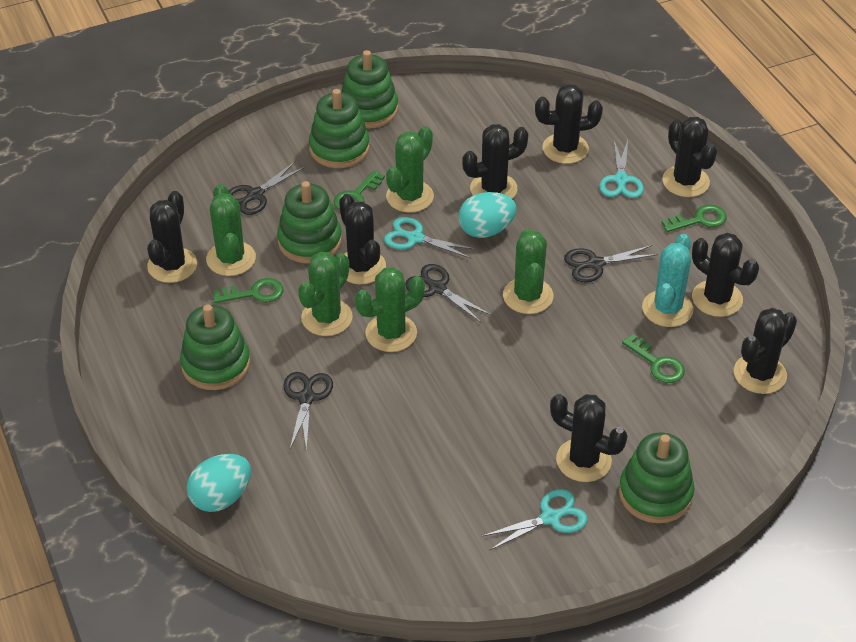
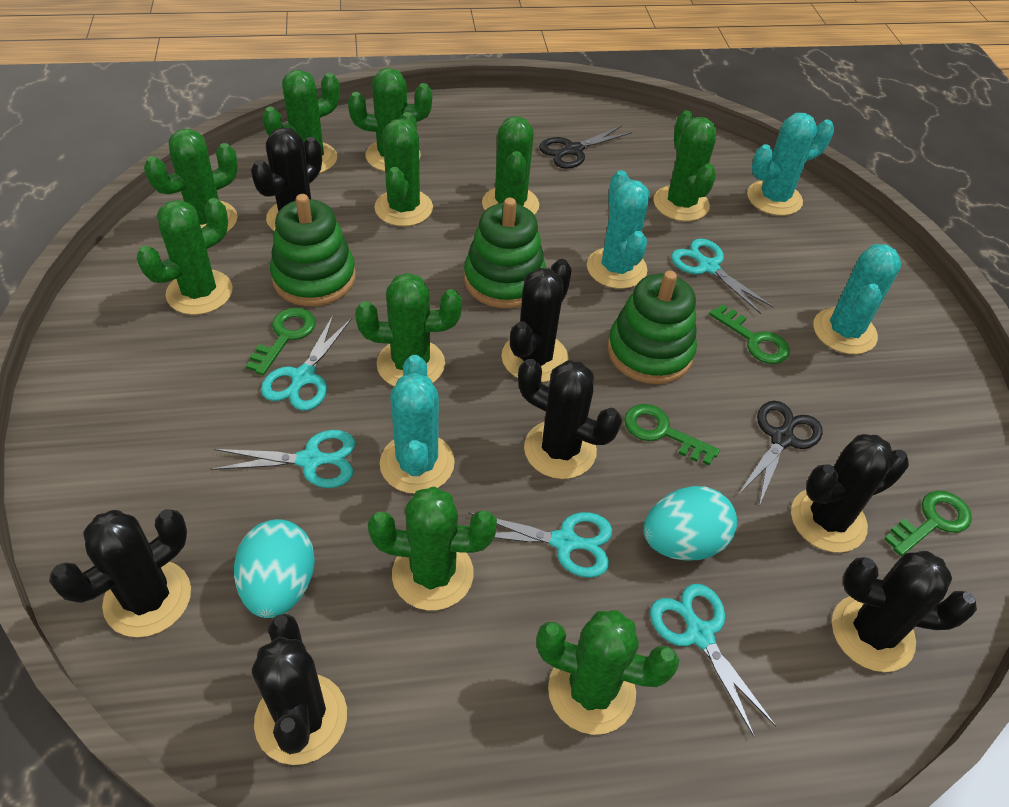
black cactus: [147,191,197,283] [339,194,386,284] [462,124,529,199] [535,84,603,164] [550,394,627,482] [662,117,717,197] [692,233,759,317] [734,308,797,394] = 8 -> [49,509,191,637] [251,127,322,231] [252,614,347,765] [501,259,572,382] [518,359,622,479] [791,434,909,553] [832,551,977,672] = 7
black scissors: [229,161,305,215] [283,372,333,452] [405,264,492,323] [564,245,658,282] = 4 -> [539,125,632,169] [738,401,823,506] = 2
green cactus: [206,184,256,276] [298,252,353,336] [355,267,425,352] [386,126,434,213] [503,229,553,314] = 5 -> [137,198,233,315] [144,129,238,232] [262,70,339,174] [348,68,432,171] [355,273,462,387] [368,487,497,610] [375,112,433,226] [482,116,539,215] [536,610,679,735] [653,110,716,221] = 10
green stacking toy: [180,305,250,390] [277,181,342,263] [309,89,370,168] [342,50,398,129] [619,432,694,523] = 5 -> [270,194,356,306] [464,198,546,308] [608,271,697,384] = 3
turquoise cactus: [642,234,693,327] = 1 -> [380,355,455,494] [587,170,650,289] [747,113,834,216] [813,244,901,354] = 4
turquoise scissors: [384,217,476,258] [481,489,588,550] [599,140,644,198] = 3 -> [211,430,355,488] [261,314,352,411] [468,512,612,578] [650,584,776,737] [671,239,774,314] = 5

